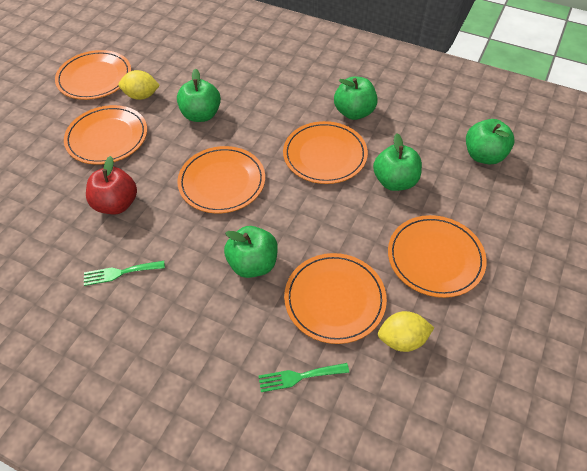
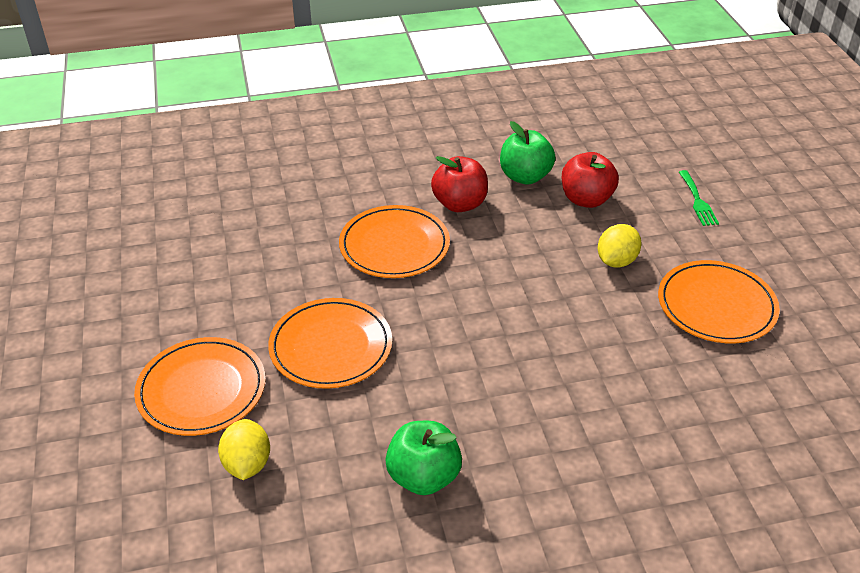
green apple: [177,68,221,122] [224,226,278,278] [334,76,378,120] [373,134,422,191] [466,119,515,164] = 5 -> [385,421,462,495] [500,121,556,184] = 2
green fork: [84,261,165,286] [259,363,349,392] = 2 -> [679,170,719,226] = 1
orange plate: [55,50,131,100] [64,105,147,165] [177,146,265,213] [283,121,368,184] [284,253,387,344] [388,215,487,298] = 6 -> [134,337,265,436] [268,298,392,389] [339,205,450,278] [658,260,780,343] = 4
red apple: [86,156,137,214] = 1 -> [431,156,488,212] [562,152,619,208] = 2

